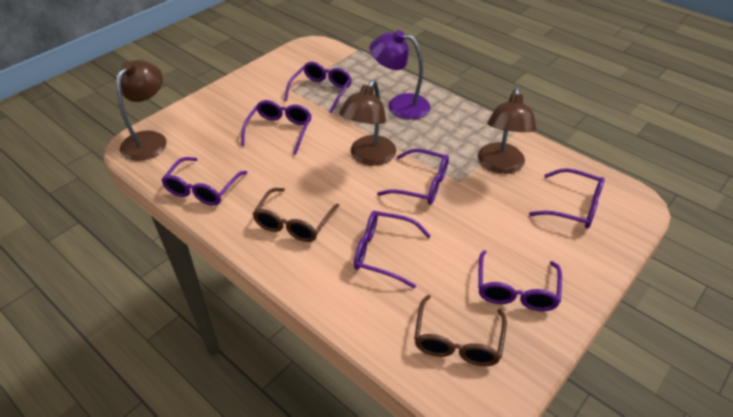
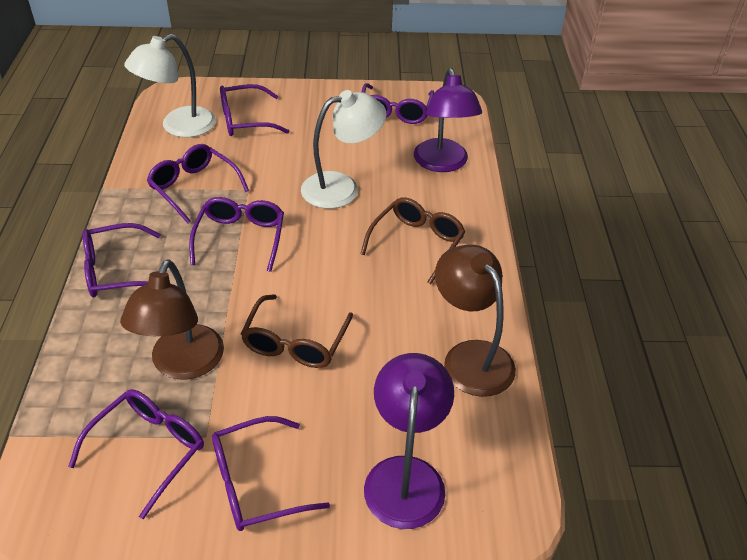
brown lamp: [116,60,167,161] [339,80,396,166] [478,87,537,174] = 3 -> [120,259,224,380] [435,245,516,397] = 2
purple lamp: [370,30,430,119] = 1 -> [364,353,454,529] [414,68,482,172] = 2
white lamp: none = 0 -> [124,34,216,137] [301,90,387,209] = 2

